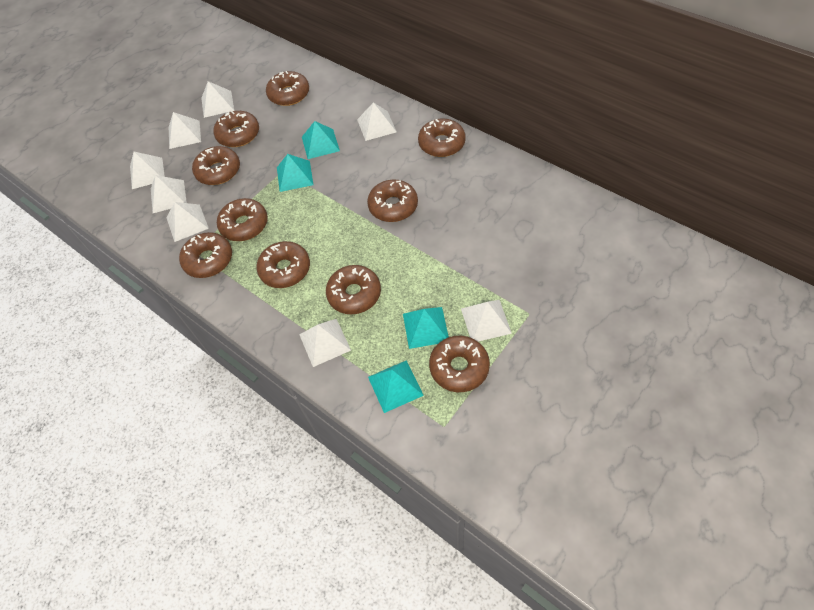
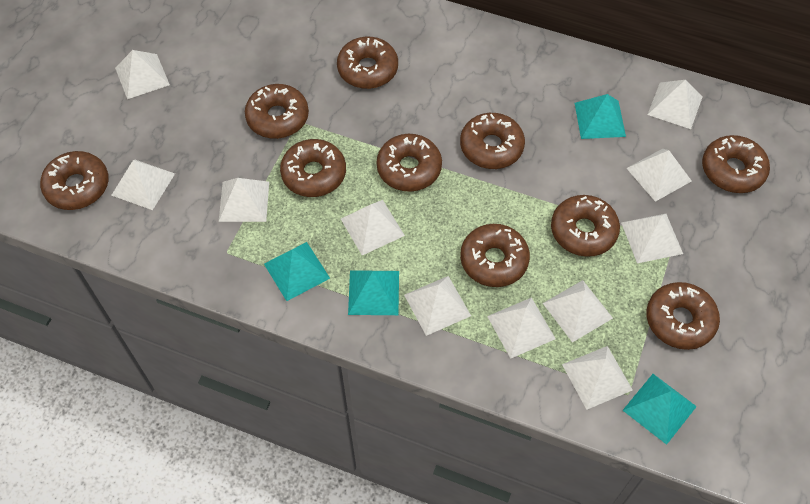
white pyramid: [130,152,165,189] [151,175,187,213] [166,202,209,242] [169,112,201,149] [201,81,234,118] [299,319,351,367] [357,102,397,141] [461,300,512,342] = 8 -> [111,159,175,210] [115,50,170,99] [219,178,269,222] [341,200,405,255] [404,276,471,336] [487,297,556,359] [543,280,613,342] [562,346,633,410] [621,214,683,263] [626,149,692,202] [647,80,703,129] = 11

